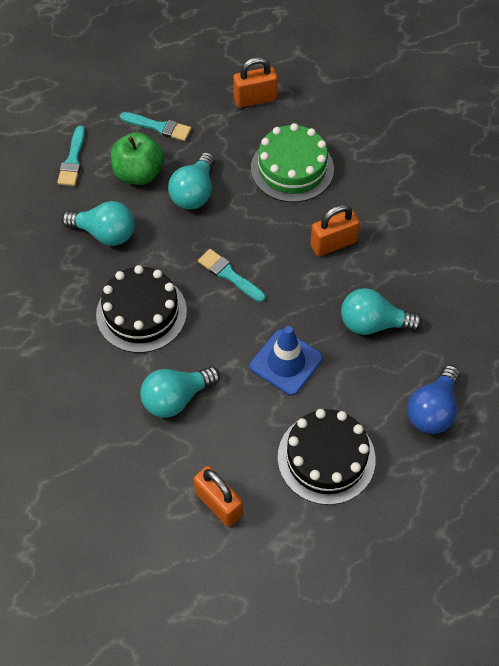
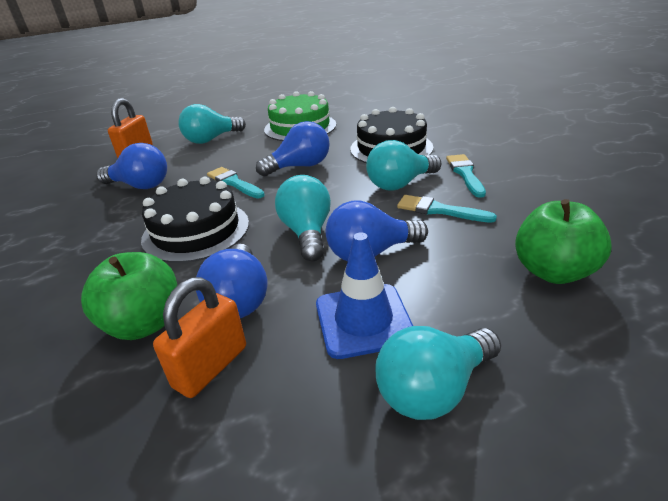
blue light bulb: [407,365,460,434] = 1 -> [96,143,167,189] [196,244,268,318] [256,121,330,177] [326,200,428,261] = 4
green apple: [111,132,164,185] = 1 -> [81,252,177,340] [515,199,612,284] = 2
orange padlock: [194,466,243,527] [233,57,278,108] [310,204,360,256] = 3 -> [108,98,153,158] [153,277,246,398] = 2

